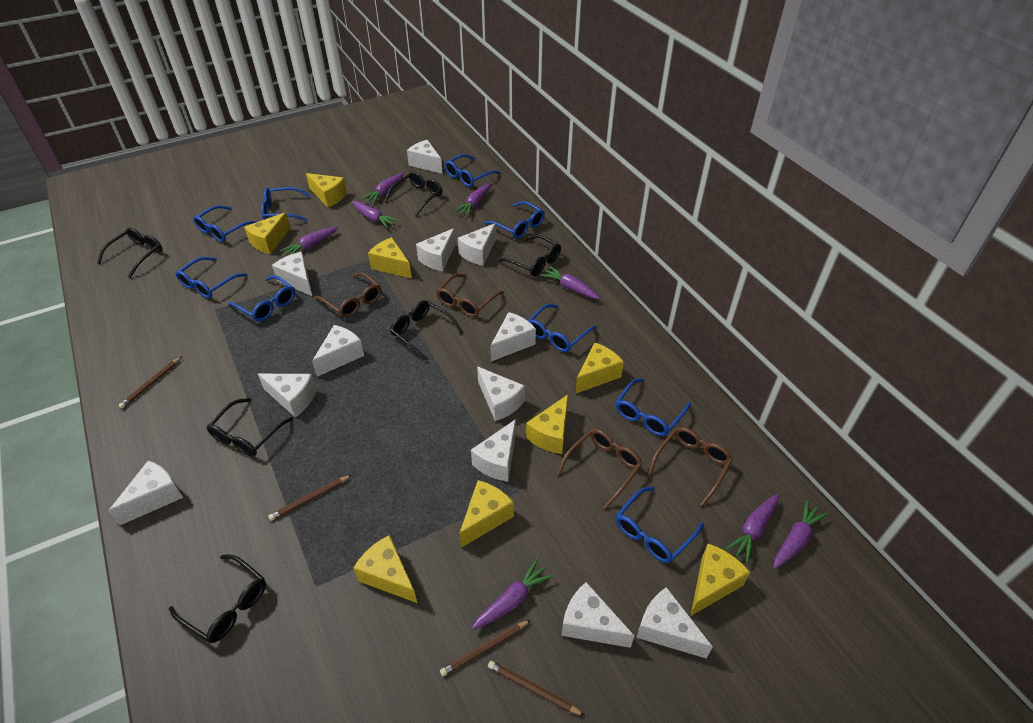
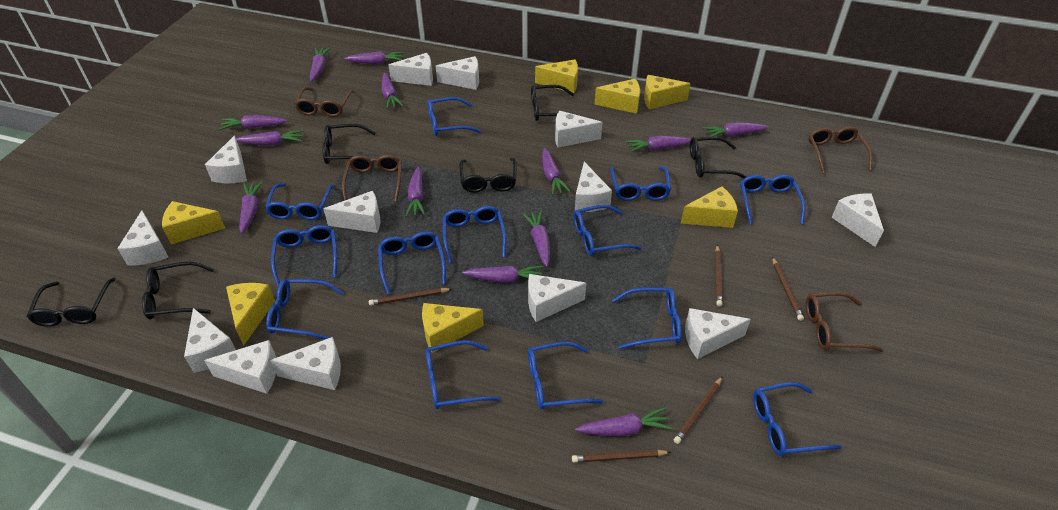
blue glasses: [175,257,247,298] [193,205,258,242] [228,275,295,322] [261,187,311,221] [445,154,501,187] [484,201,545,239] [528,304,597,352] [616,378,691,436] [616,486,704,563] = 9 -> [265,183,334,220] [266,279,344,340] [271,225,337,286] [378,231,446,294] [425,340,500,409] [427,97,481,136] [443,206,507,263] [528,342,604,410] [573,205,641,256] [610,166,671,201] [612,287,682,349] [740,175,805,225] [753,382,842,456] = 13
brown pencil: [119,356,182,409] [268,475,352,521] [440,620,531,676] [488,661,585,716] = 4 -> [369,288,452,306] [572,449,671,463] [674,376,723,444] [715,245,723,306] [772,257,804,321] = 5
purple carrot: [280,227,338,255] [352,201,399,229] [362,173,404,204] [455,183,491,216] [472,559,554,630] [540,266,600,299] [726,494,779,563] [773,500,828,569] = 8 -> [220,115,288,130] [236,130,303,146] [239,181,263,234] [310,48,330,82] [344,51,404,64] [382,73,403,109] [406,167,425,217] [462,266,543,283] [523,211,550,267] [542,148,571,195] [575,407,672,436] [626,136,691,152] [703,122,769,137] = 13
white cheese: [108,461,183,525] [258,374,317,418] [272,252,312,296] [312,325,364,377] [407,140,443,174] [416,228,456,271] [458,223,496,266] [471,419,516,482] [477,366,525,421] [490,312,536,361] [561,582,634,648] [637,587,713,658] = 12 -> [117,210,168,265] [184,308,236,373] [204,340,276,394] [205,135,247,183] [270,337,341,390] [324,191,380,233] [388,53,433,86] [436,56,479,90] [528,274,586,322] [555,111,602,148] [575,162,612,212] [685,308,751,359] [832,193,884,247] = 13
yellow cheese: [244,212,291,254] [306,173,347,207] [353,535,417,603] [368,237,412,278] [459,480,514,548] [526,395,568,454] [575,342,624,394] [691,544,751,616] = 8 -> [162,201,225,244] [226,283,275,345] [422,303,484,353] [535,59,578,93] [594,79,640,114] [644,75,691,109] [681,186,738,228] = 7

